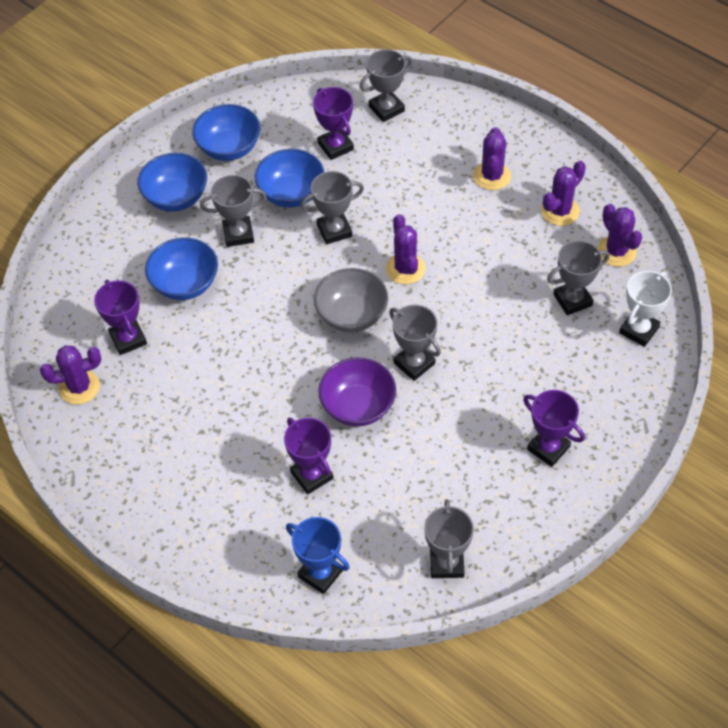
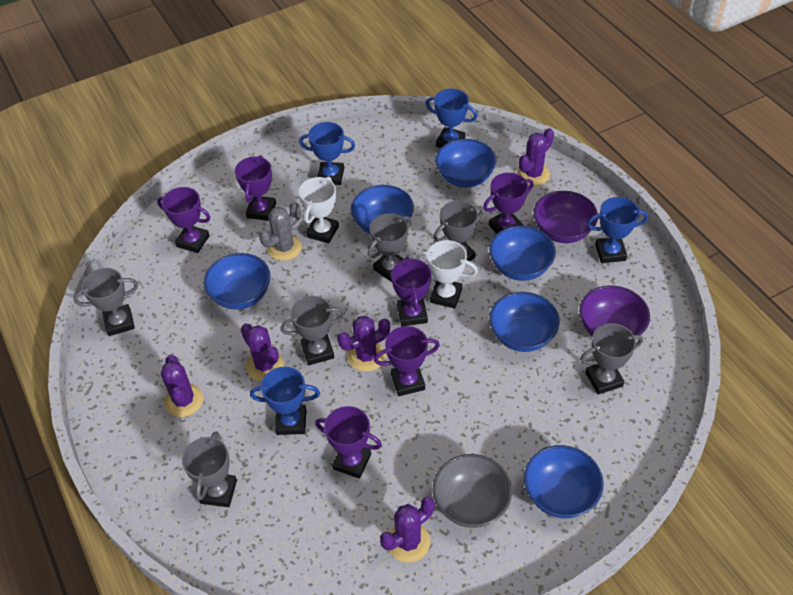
blue bowl: [137,153,207,212] [145,237,218,300] [192,104,260,161] [255,149,324,207] = 4 -> [204,253,271,310] [351,185,414,234] [435,139,496,187] [489,226,556,281] [489,292,560,352] [524,445,604,518] = 6
blue trophy: [286,517,350,594] = 1 -> [250,367,320,435] [299,122,355,185] [426,89,478,148] [587,197,648,263] = 4
grey cactus: none = 0 -> [259,202,302,261] = 1
purple bowl: [318,357,396,426] = 1 -> [533,191,598,243] [579,286,650,337] = 2
purple trophy: [94,280,147,355] [284,418,333,494] [313,87,354,160] [523,390,585,467] = 4 -> [157,187,210,253] [235,155,276,221] [315,406,382,479] [374,326,440,396] [391,257,431,326] [483,173,533,234] = 6
white trophy: [619,271,672,347] = 1 -> [298,176,339,243] [416,240,478,308] = 2

